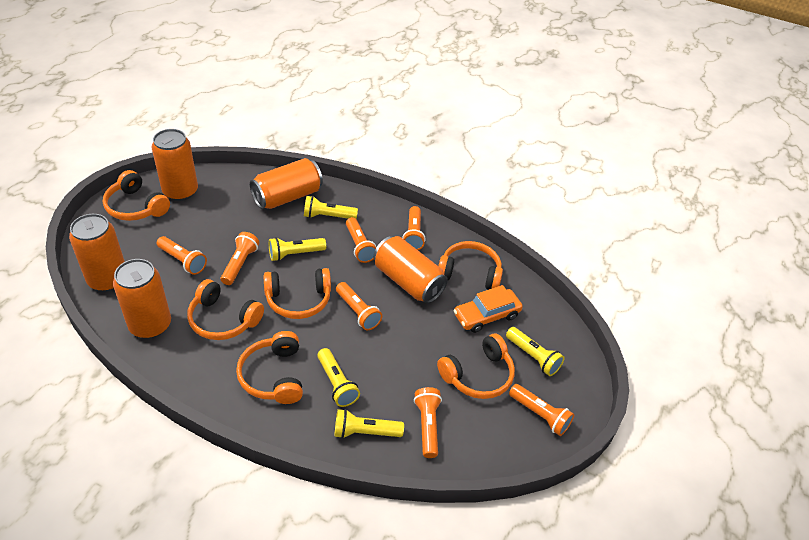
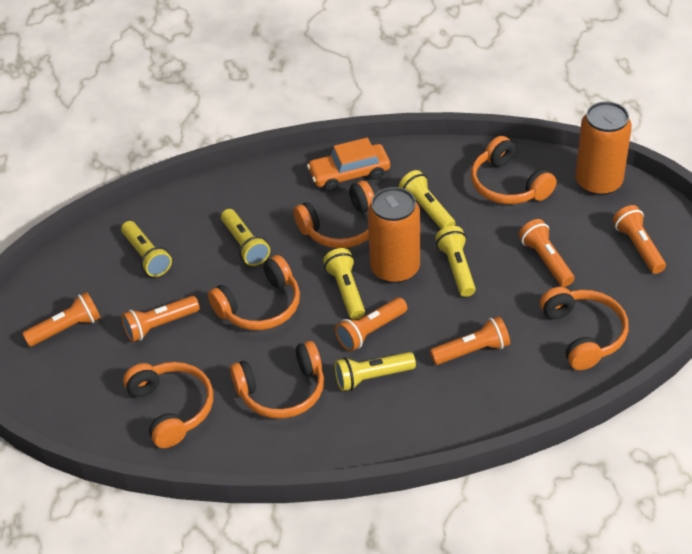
orange can: [69,214,125,292] [113,259,171,339] [152,129,198,201] [250,158,323,209] [374,236,448,303] = 5 -> [368,187,420,283] [575,101,632,196] = 2
orange flashlight: [157,236,207,275] [221,232,259,285] [336,282,382,330] [346,217,376,263] [402,206,426,250] [414,387,442,458] [509,384,574,436] = 7 -> [22,292,101,347] [121,296,200,342] [335,297,407,351] [430,316,510,365] [519,219,575,287] [613,205,666,274] = 6
yellow flashlight: [269,237,326,261] [304,196,358,219] [317,348,360,407] [334,409,404,439] [506,327,564,376] = 5 -> [121,221,172,277] [221,209,270,266] [323,248,365,320] [335,352,416,391] [399,170,455,229] [435,226,476,297] = 6

